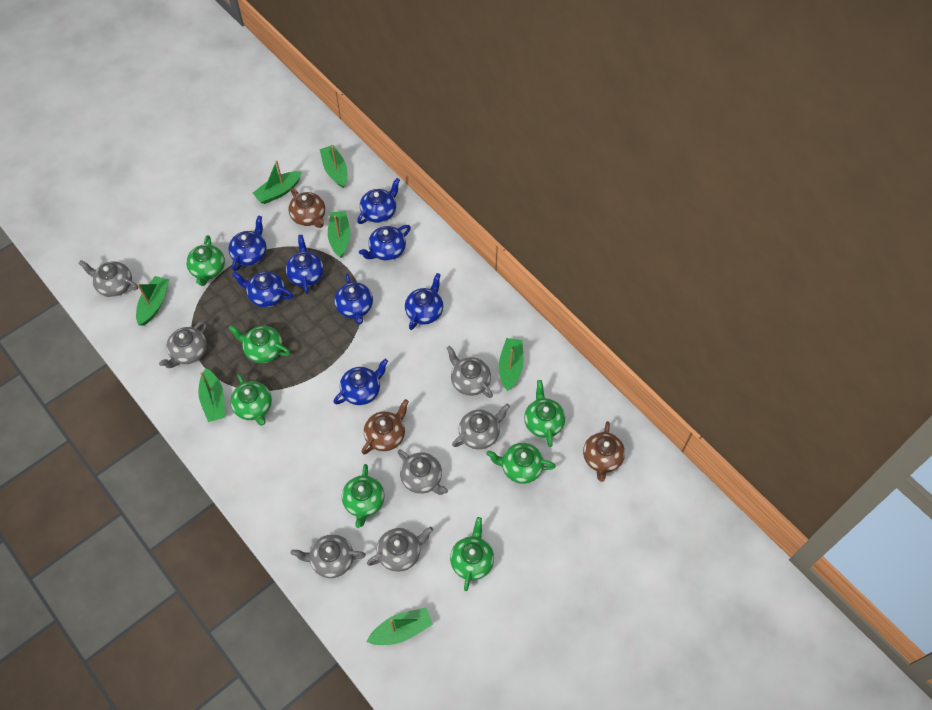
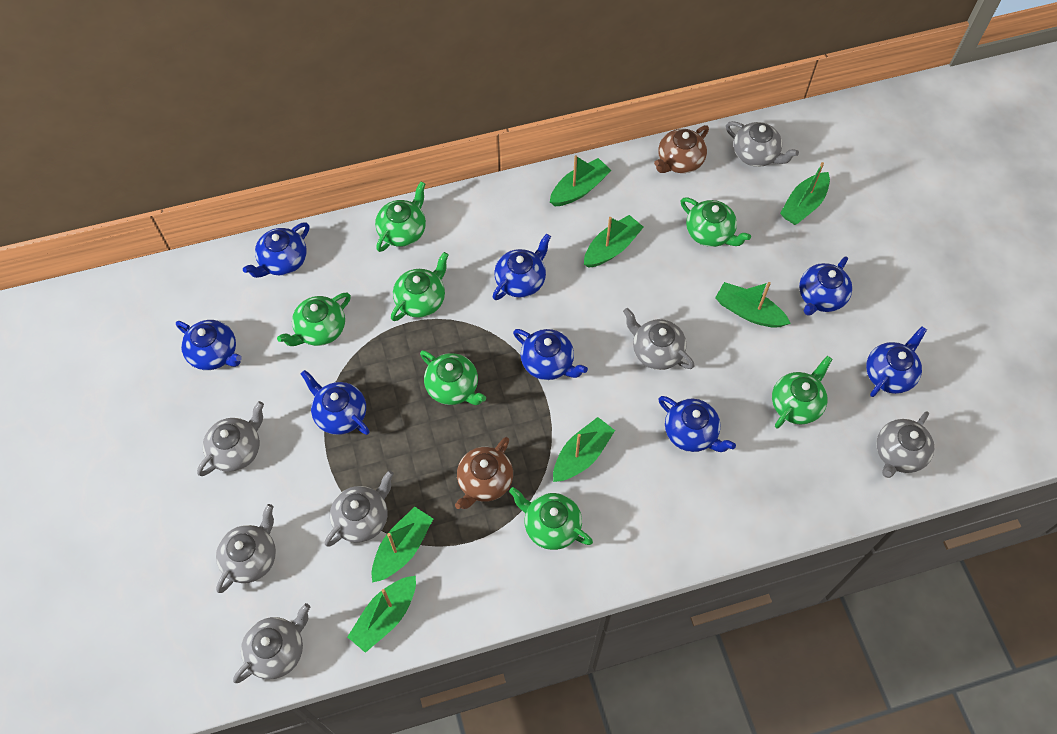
brown teapot: [289,188,325,228] [362,399,409,454] [583,421,625,482] = 3 -> [455,437,513,509] [654,125,709,173] = 2

